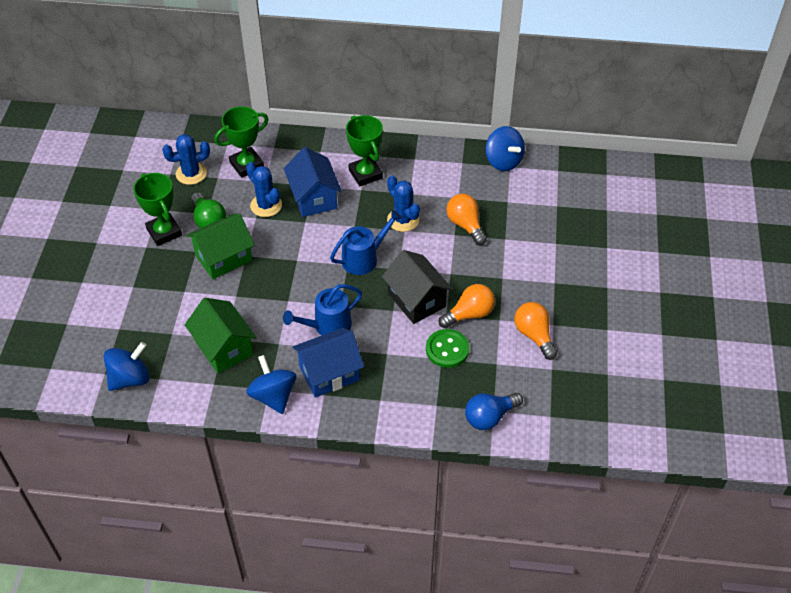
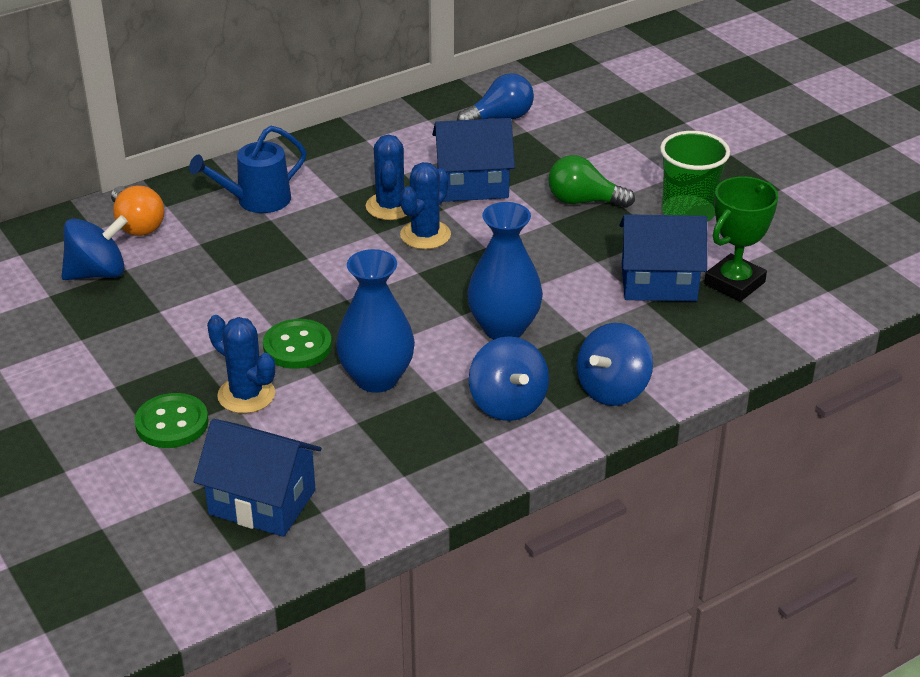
black house: [382,250,453,324] = 1 -> none = 0
blue house: [284,147,342,217] [293,328,364,398] = 2 -> [194,419,322,537] [432,118,515,202] [619,214,707,301] = 3
blue vase: none = 0 -> [336,249,415,393] [467,202,543,339] = 2
blue watering can: [283,284,362,336] [330,210,402,275] = 2 -> [189,126,306,213] = 1
green button: [426,329,469,368] = 1 -> [134,393,208,448] [263,319,332,369] = 2
green cup: none = 0 -> [660,131,730,222] = 1
green house: [185,298,257,374] [187,213,255,280] = 2 -> none = 0
green trophy: [133,173,182,246] [214,106,268,178] [346,115,383,186] = 3 -> [704,176,778,302] = 1
orange light bulb: [439,284,495,328] [446,194,487,245] [514,302,557,360] = 3 -> [111,186,164,236] = 1

